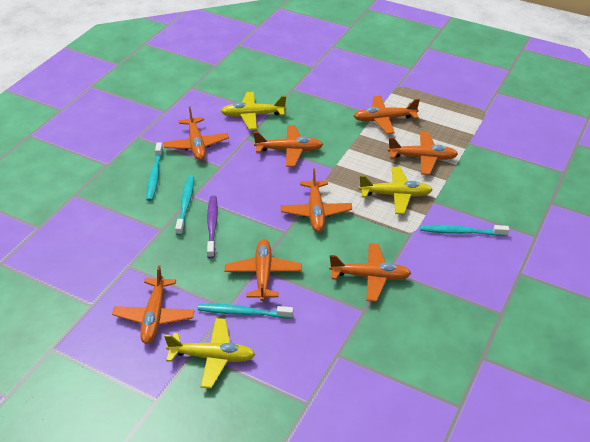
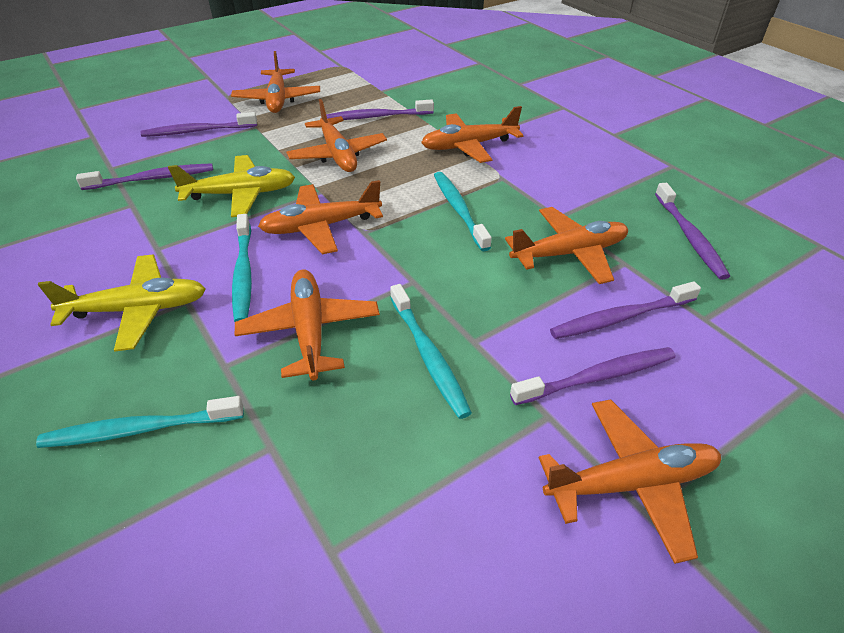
orange plane: [112,265,195,344] [163,107,229,161] [225,239,302,301] [253,125,323,167] [281,168,352,232] [329,243,411,302] [354,96,420,134] [388,132,458,175] = 8 -> [231,51,320,113] [235,270,380,380] [258,180,383,254] [286,99,387,172] [421,106,524,163] [505,207,628,284] [539,400,721,564] = 7
purple toothbrush: [207,195,218,258] = 1 -> [76,163,213,190] [141,112,257,137] [326,100,434,120] [510,347,676,405] [550,281,701,339] [655,183,730,280] = 6
yellow plane: [164,318,256,388] [221,92,286,130] [359,167,433,214] = 3 -> [38,255,206,351] [168,155,295,217] = 2

